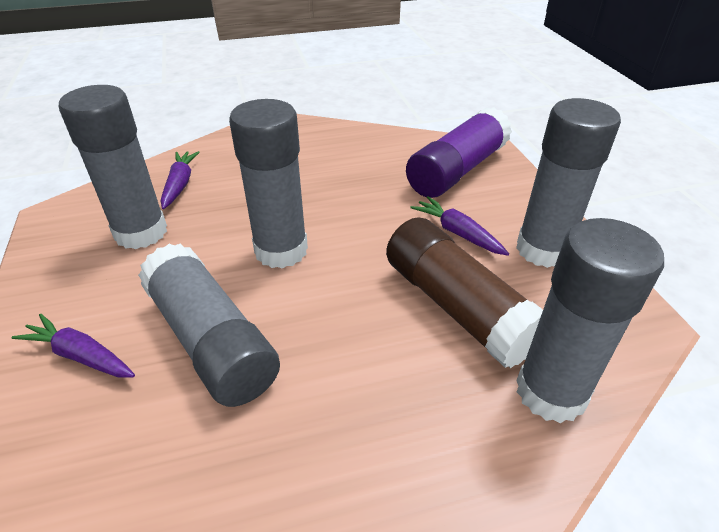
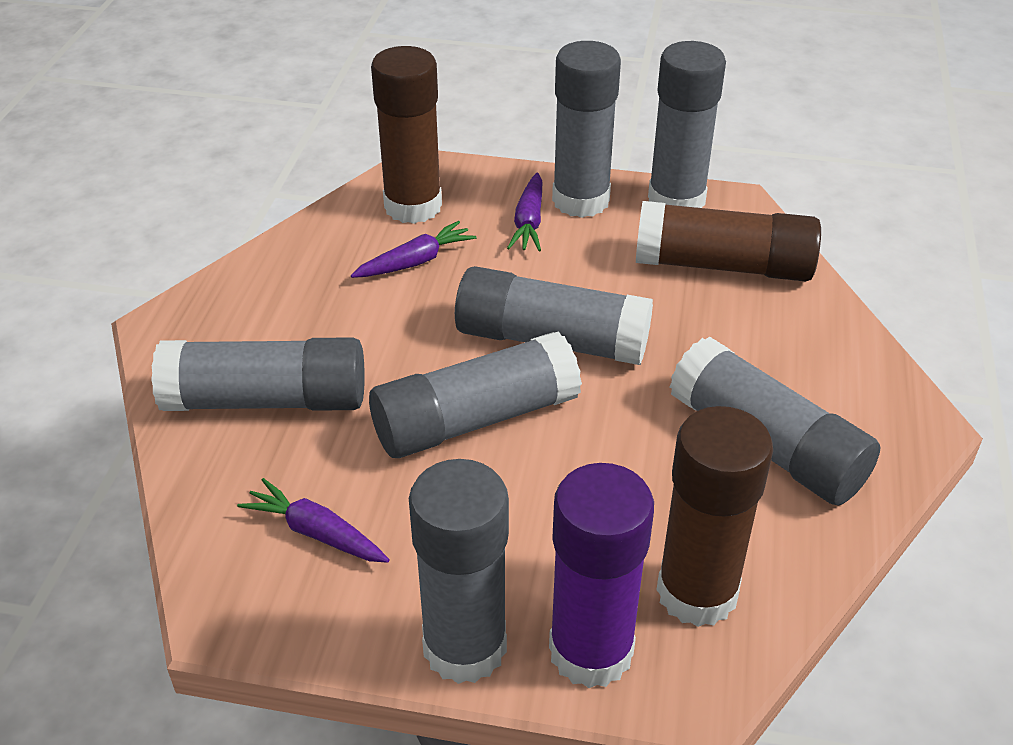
brown glue stick: [386,217,543,368] = 1 -> [371,46,442,224] [636,201,821,281] [657,406,773,627] = 3
grey glue stick: [59,85,167,249] [138,243,280,407] [229,99,308,269] [516,98,621,268] [516,218,664,424] = 5 -> [151,337,365,411] [369,331,582,458] [409,459,509,684] [455,266,653,365] [552,41,621,218] [648,41,726,208] [670,337,880,506] = 7

